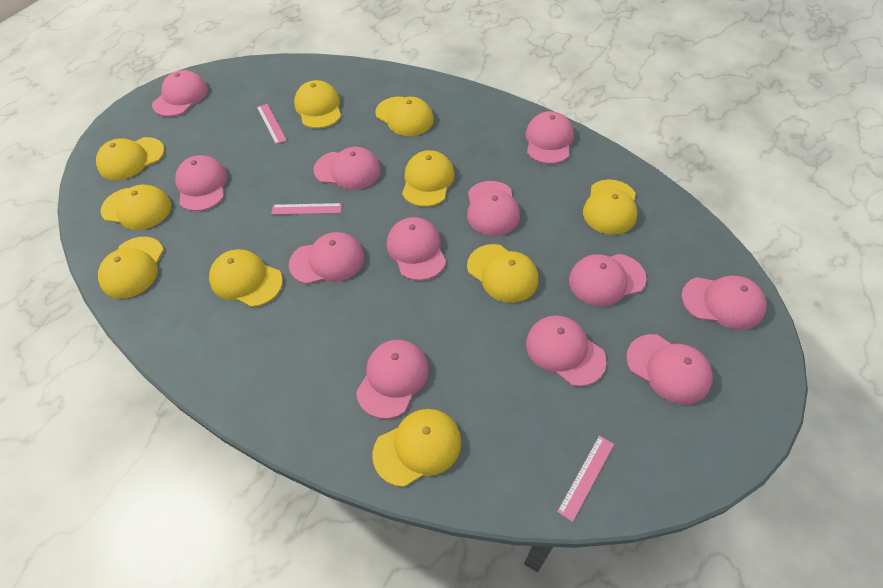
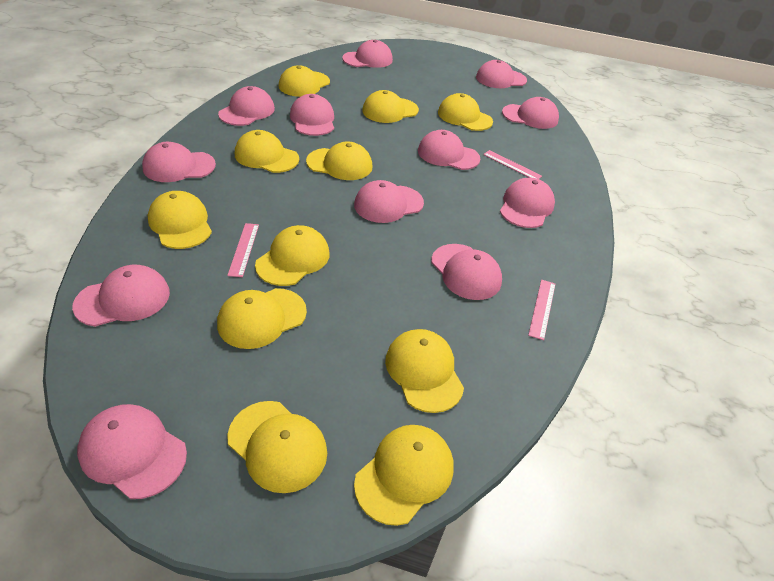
yellow cap: [96,137,164,180] [98,237,164,299] [101,185,171,230] [209,249,283,307] [294,80,341,129] [372,409,461,487] [375,97,434,136] [402,150,455,207] [467,244,539,303] [583,180,637,235] = 10 -> [148,191,212,249] [217,288,307,349] [227,401,327,493] [235,130,299,173] [255,225,329,286] [279,65,330,97] [306,141,373,180] [354,425,454,526] [362,90,419,123] [385,329,464,413] [438,93,493,131] = 11

